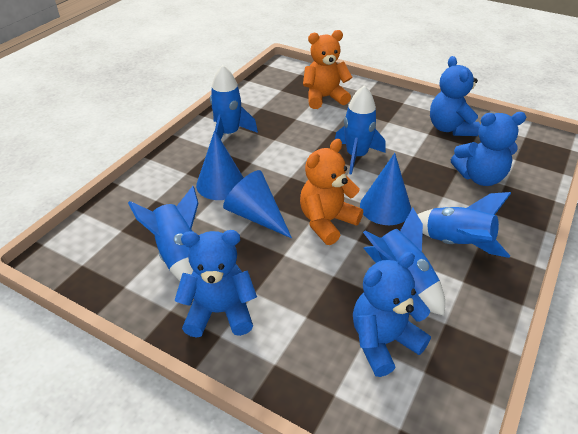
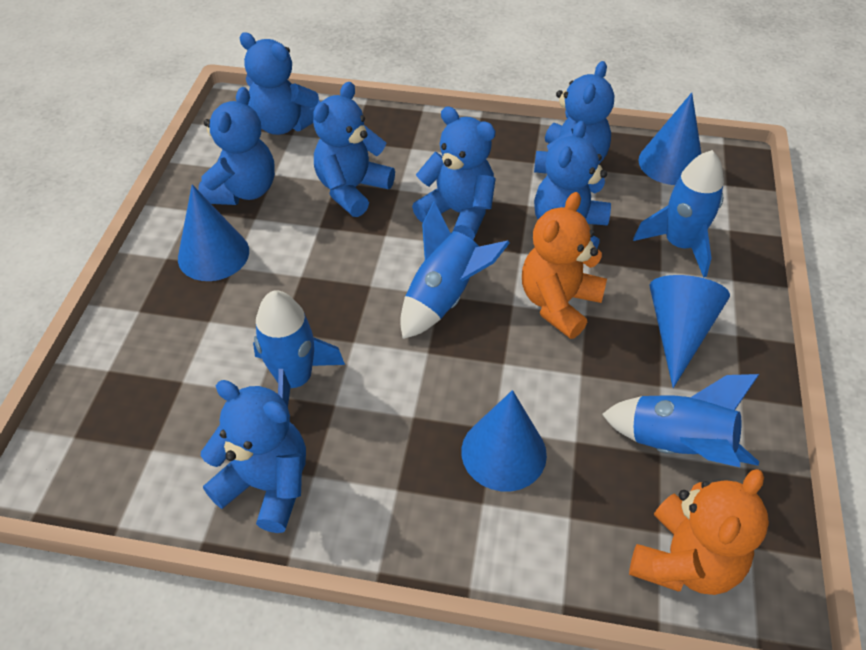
blue cone: [196,130,244,200] [223,170,292,238] [360,153,411,225] = 3 -> [178,185,249,281] [461,390,547,492] [639,93,701,185] [649,275,730,388] = 4
blue rocket: [128,186,199,281] [210,65,258,139] [335,85,386,175] [363,208,445,316] [418,192,511,258] = 5 -> [253,290,345,407] [400,201,510,339] [602,374,759,467] [633,150,724,278] = 4
blue teddy bear: [174,230,257,338] [353,252,431,377] [430,56,480,136] [451,112,526,186] = 4 -> [198,87,275,205] [201,380,306,533] [239,32,321,135] [313,82,395,217] [412,107,496,240] [534,61,614,174] [534,121,611,248] = 7

